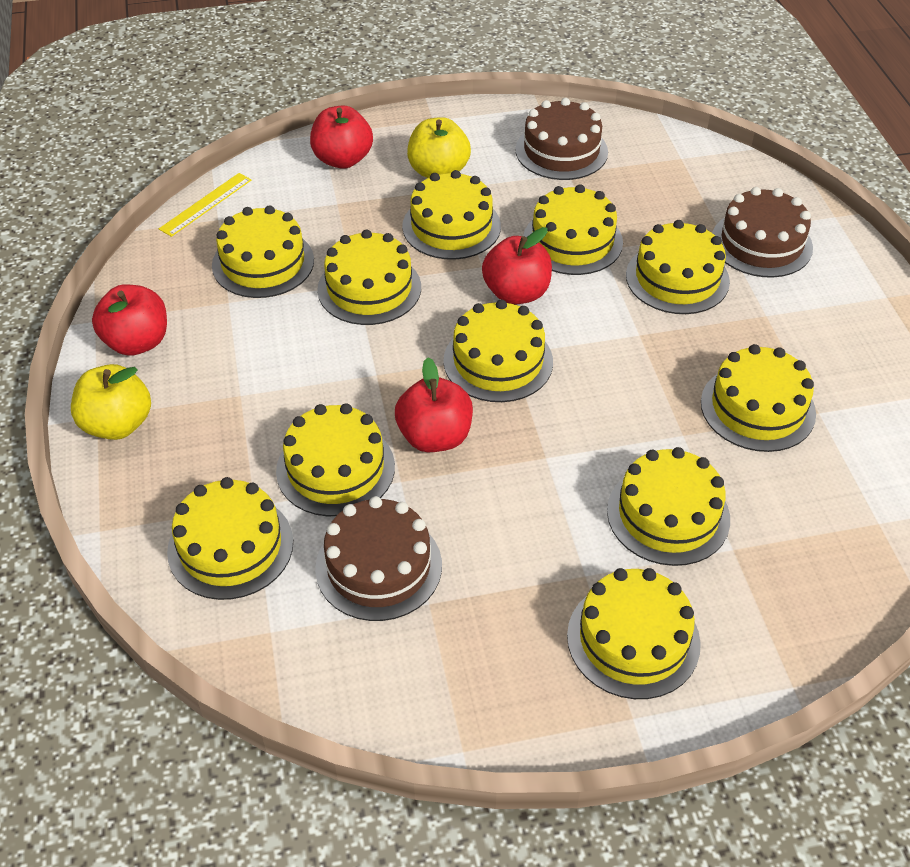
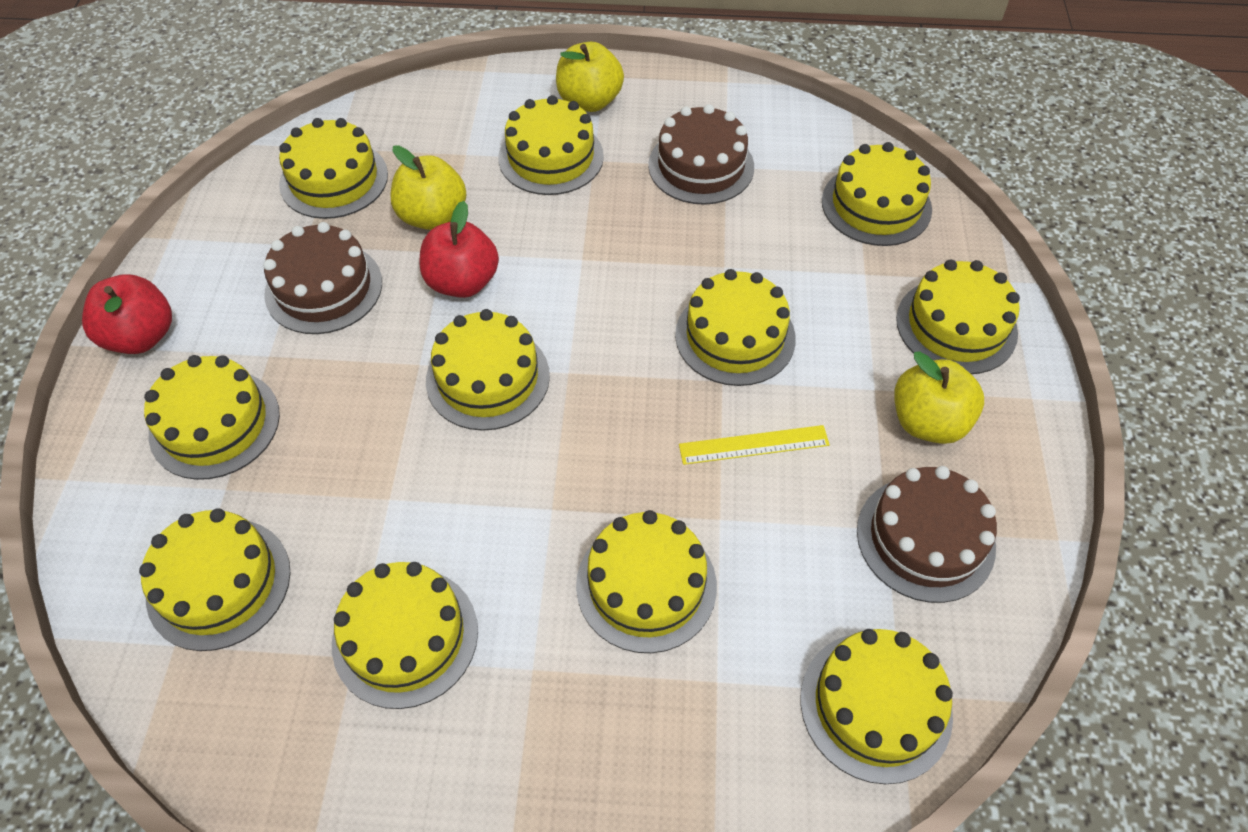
red apple: [92,284,167,356] [310,105,373,169] [395,357,473,452] [482,227,552,305] = 4 -> [82,274,172,354] [420,201,499,298] = 2
yellow apple: [71,364,151,440] [407,117,471,178] = 2 -> [390,145,466,230] [556,42,624,112] [894,351,984,444] = 3

